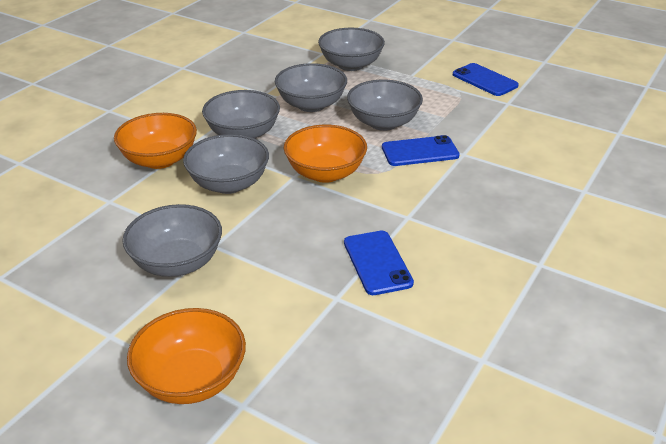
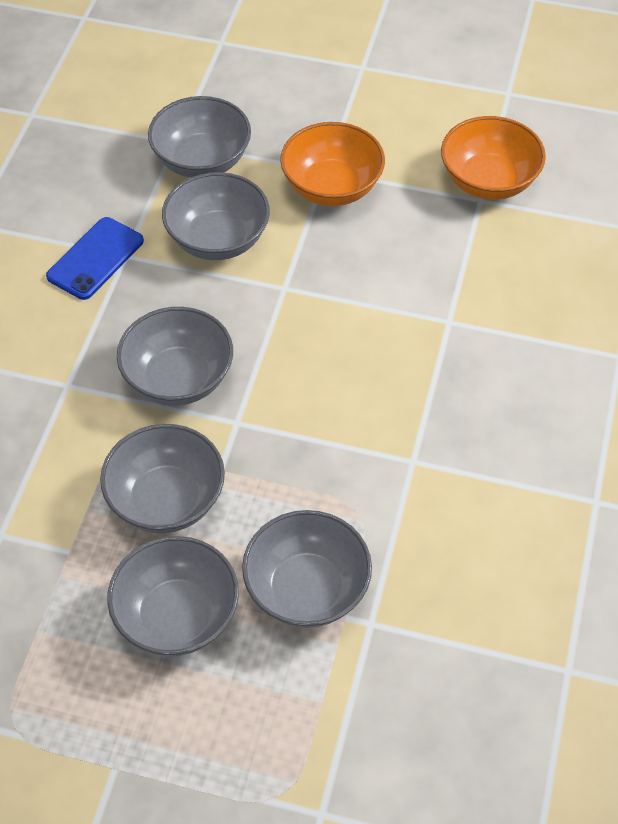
blue phone: [344,231,414,295] [382,135,460,166] [453,63,519,96] = 3 -> [46,217,144,300] = 1
orange bowl: [114,113,197,169] [127,308,246,404] [284,125,367,183] = 3 -> [280,122,385,206] [441,116,546,200] = 2

